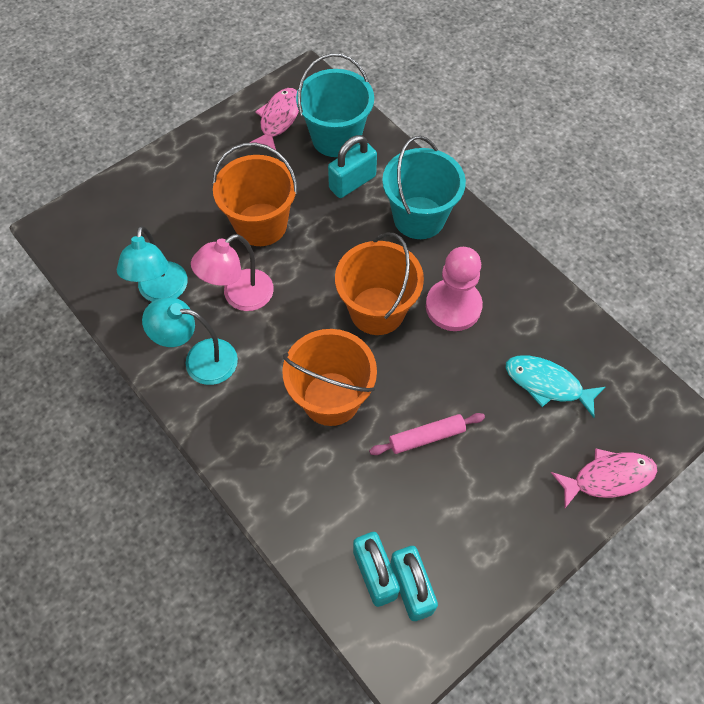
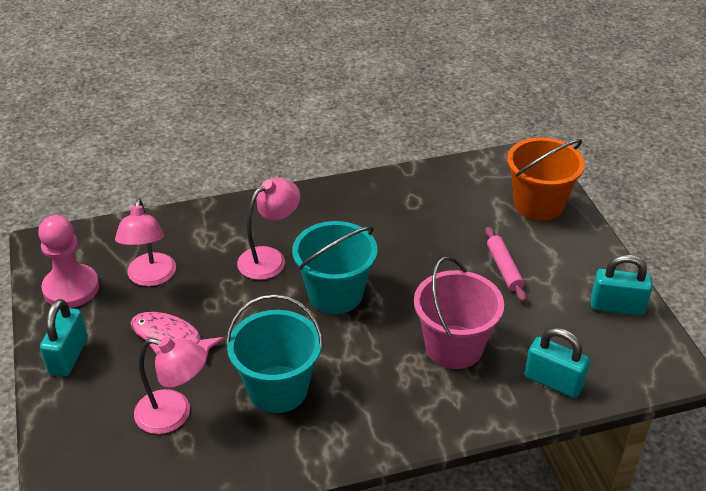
orange bucket: [212,143,298,246] [282,329,377,426] [335,233,424,335] = 3 -> [507,137,585,221] = 1
pink bucket: none = 0 -> [414,256,504,369] = 1
pink fish: [249,88,299,150] [551,448,657,508] = 2 -> [131,312,224,364] = 1
pink lamp: [191,234,274,311] = 1 -> [115,199,176,286] [134,337,207,434] [237,178,300,280] = 3
turquoise fish: [506,355,605,418] = 1 -> none = 0
turquoise lamp: [117,226,188,302] [142,297,238,385] = 2 -> none = 0

